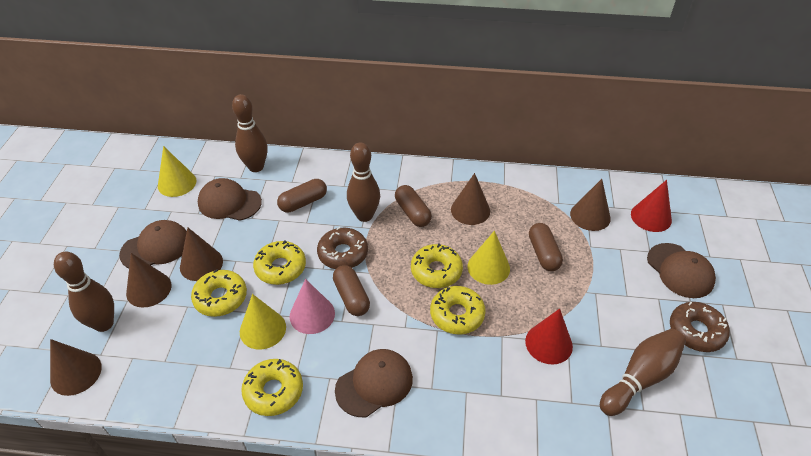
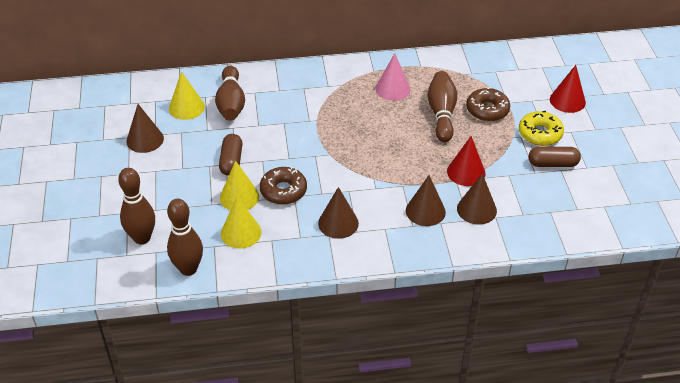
brown cap: [119,220,187,268] [198,178,262,221] [335,349,413,417] [647,243,716,298] = 4 -> none = 0
brown capsule: [277,179,327,213] [333,265,370,316] [395,185,432,227] [529,223,563,271] = 4 -> [219,134,242,176] [529,147,581,167] = 2
brown cone: [50,339,102,396] [126,253,172,308] [180,228,223,281] [451,173,490,225] [570,179,611,231] = 5 -> [126,104,164,153] [318,187,359,239] [406,175,446,226] [457,173,497,225] = 4
yellow donut: [191,270,247,317] [241,359,303,416] [253,240,306,285] [411,243,463,288] [430,286,486,334] = 5 -> [519,111,564,146] = 1

